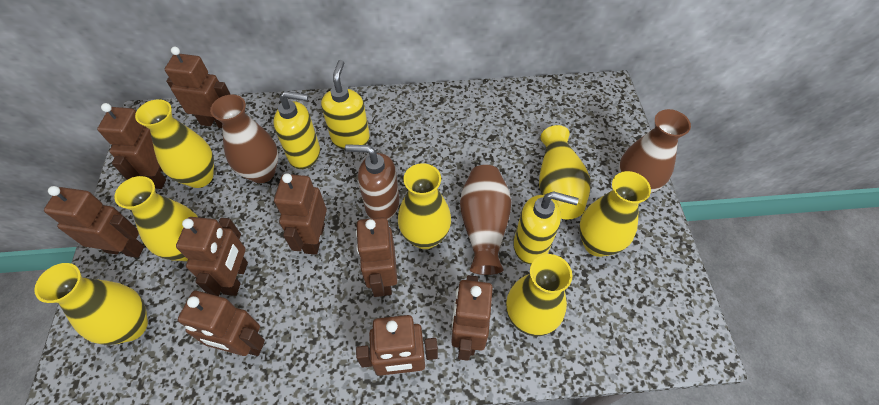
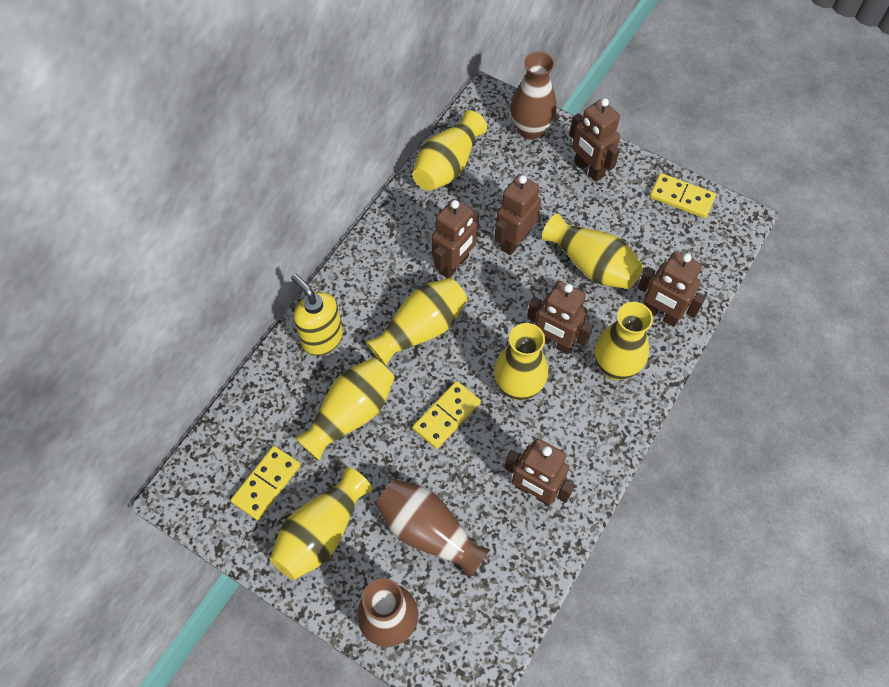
brown robot: [44,186,144,258] [97,103,166,189] [165,47,231,128] [176,217,248,296] [177,291,265,356] [274,173,327,255] [356,217,397,297] [356,315,438,376] [451,275,493,361] = 9 -> [432,199,479,278] [494,174,541,255] [504,438,575,506] [527,281,593,355] [569,98,620,182] [638,251,706,327] = 6
brown soap dispenser: [345,144,400,220] = 1 -> none = 0
yellow domino: none = 0 -> [231,446,301,520] [412,381,481,449] [650,173,716,218] = 3
yellow soap dispenser: [273,91,320,169] [321,60,370,150] [513,191,579,264] = 3 -> [291,274,343,356] = 1

